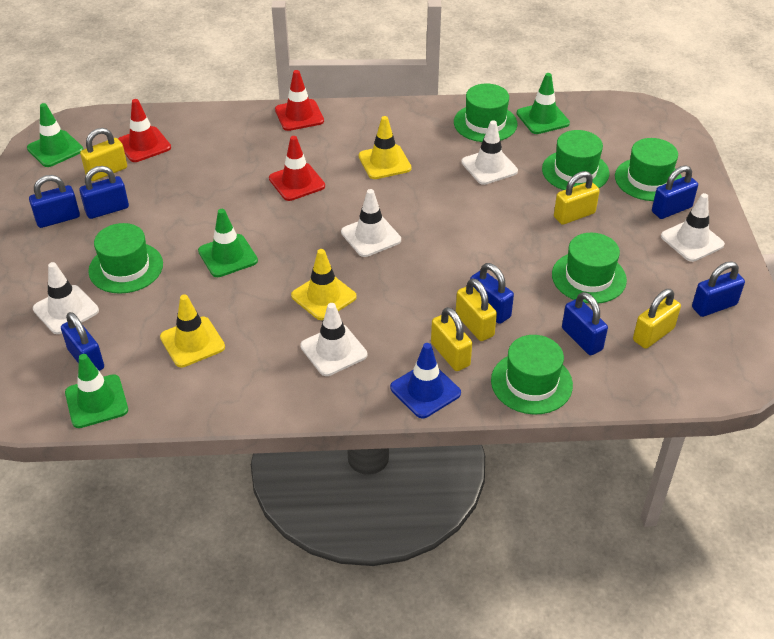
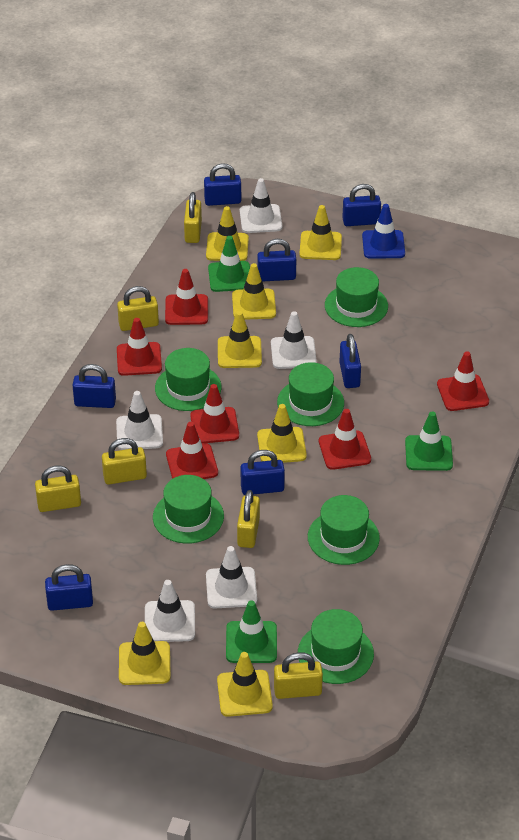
green traffic cone: [27,103,84,167] [65,354,128,428] [198,209,258,277] [517,73,570,134] = 4 -> [208,236,250,292] [226,600,277,663] [405,411,453,471] = 3
red traffic cone: [118,99,171,162] [269,136,325,201] [275,70,324,131] = 3 -> [117,318,162,376] [165,269,208,325] [166,422,218,479] [190,384,239,443] [319,409,371,470] [437,351,489,411] = 6
yellow padlock: [80,128,127,181] [431,307,472,371] [456,278,497,341] [554,171,600,225] [633,289,681,349] = 5 -> [35,465,81,512] [102,438,147,485] [117,286,159,331] [184,192,202,243] [237,490,260,548] [274,652,323,699] = 6
yellow traffic cone: [160,294,225,367] [291,249,357,320] [359,116,411,179] = 3 -> [119,622,171,685] [206,206,249,261] [217,652,273,717] [218,311,262,368] [232,263,276,320] [257,404,307,463] [299,205,342,260] = 7

